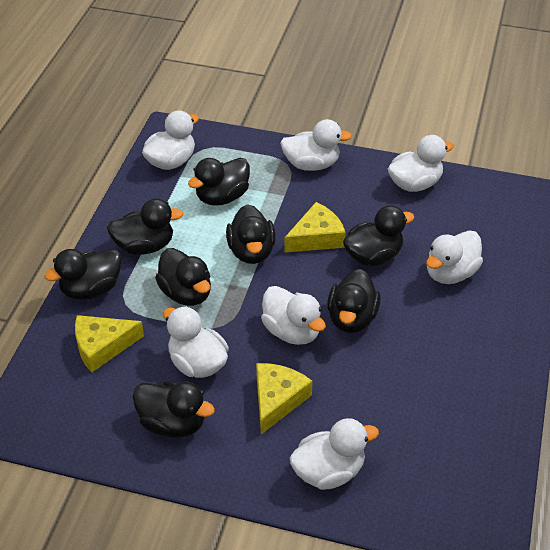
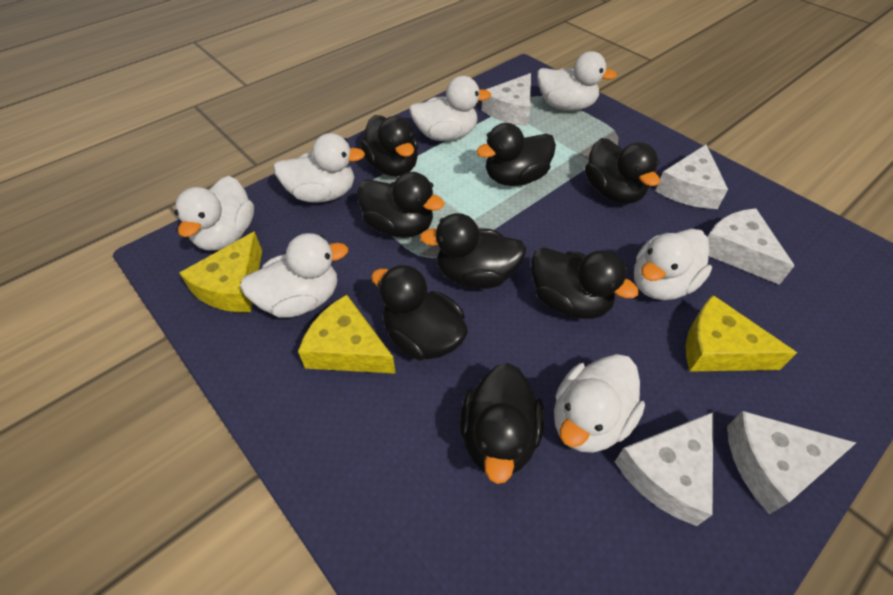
white cheese: none = 0 -> [482,73,531,126] [615,412,713,526] [655,145,728,209] [708,208,795,285] [727,411,856,514] = 5

